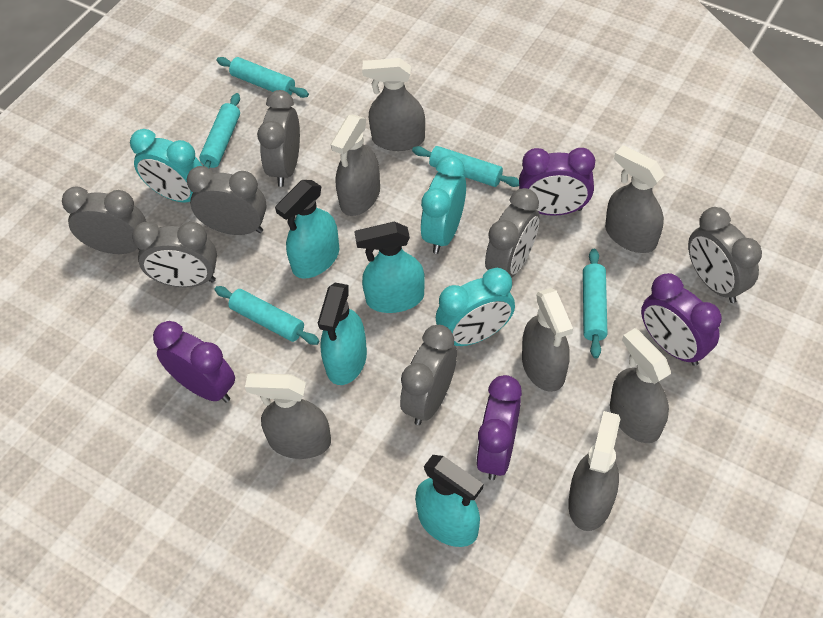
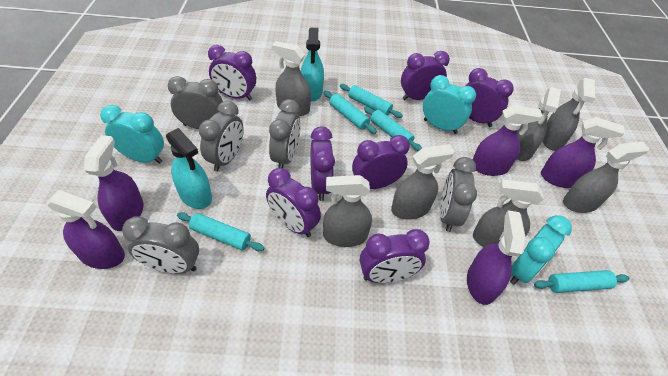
grey clock: [62,187,146,254] [132,222,217,287] [187,166,267,235] [257,90,300,187] [400,325,457,425] [485,188,540,278] [688,207,762,303] = 7 -> [122,217,199,274] [168,76,223,129] [199,101,244,172] [269,99,301,168] [440,157,477,232] = 5
purple clock: [153,321,235,403] [476,375,522,480] [519,148,595,216] [641,273,722,366] = 4 -> [208,45,256,100] [266,168,321,237] [310,126,335,201] [352,135,410,189] [360,229,430,283] [401,51,450,100] [466,68,514,127] = 7
purple spray bottle: none = 0 -> [46,190,125,269] [84,135,144,231] [467,210,526,305] [473,105,543,176] [541,117,625,188] = 5
turquoise spray bottle: [275,180,339,279] [318,283,367,385] [354,222,425,313] [415,455,483,547] = 4 -> [166,128,212,209] [301,28,324,102] = 2

